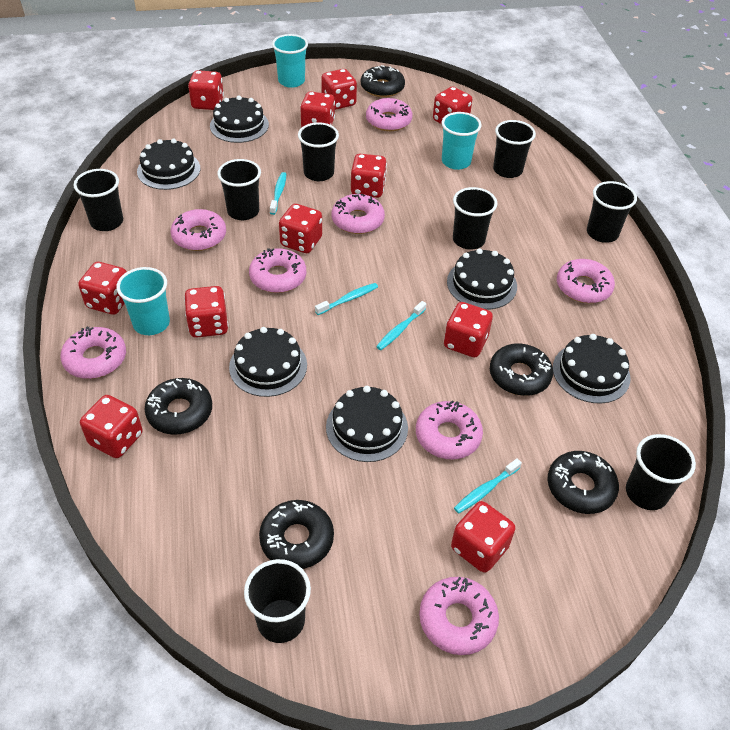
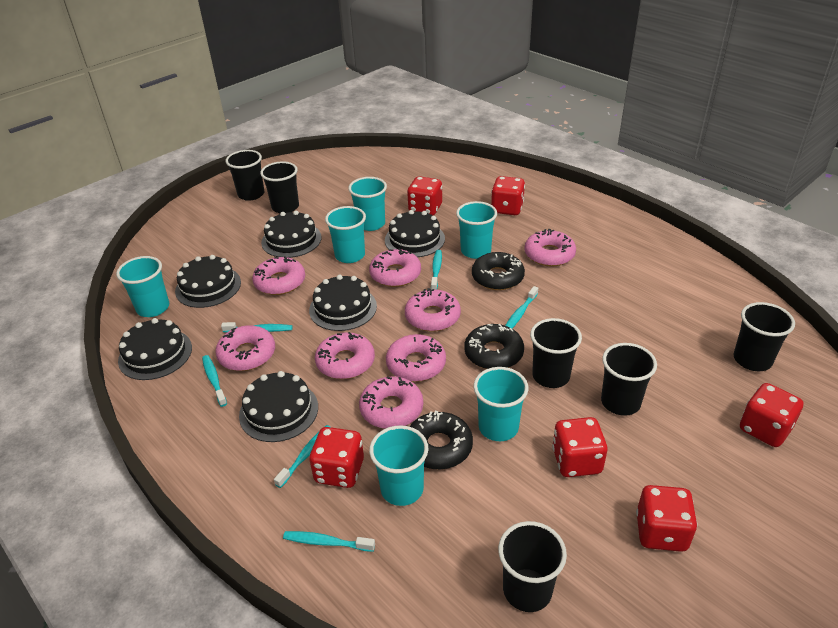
black cup: [73,169,123,231] [217,159,261,220] [244,559,311,643] [298,122,339,181] [453,187,497,250] [493,120,536,178] [587,181,637,243] [626,434,696,510] = 8 -> [226,150,264,201] [260,161,299,213] [498,521,567,612] [530,318,582,388] [601,343,657,416] [733,302,795,371] = 6
black donut: [145,378,212,435] [259,500,334,569] [361,65,405,97] [490,343,553,396] [548,451,619,514] = 5 -> [410,411,473,469] [464,324,524,369] [472,252,525,290] = 3
red dice: [78,262,127,315] [80,395,143,458] [184,286,228,338] [188,70,224,110] [279,204,322,253] [300,91,335,127] [321,69,357,110] [351,154,387,198] [433,86,472,124] [444,302,493,357] [451,501,515,573] = 11 -> [309,427,364,488] [407,176,442,215] [491,176,525,215] [552,417,607,477] [636,485,697,552] [740,383,804,447] = 6
turquoise cup: [116,267,170,335] [272,34,308,88] [442,112,481,170] = 3 -> [116,256,169,317] [325,206,366,263] [348,177,387,231] [369,425,428,506] [456,201,497,259] [474,367,528,441] = 6
turquoise toothbrush: [270,172,286,215] [315,283,378,315] [376,301,426,350] [454,458,522,514] = 4 -> [202,355,227,407] [221,322,293,332] [274,425,330,488] [283,531,375,552] [431,250,442,290] [505,286,538,328] = 6

